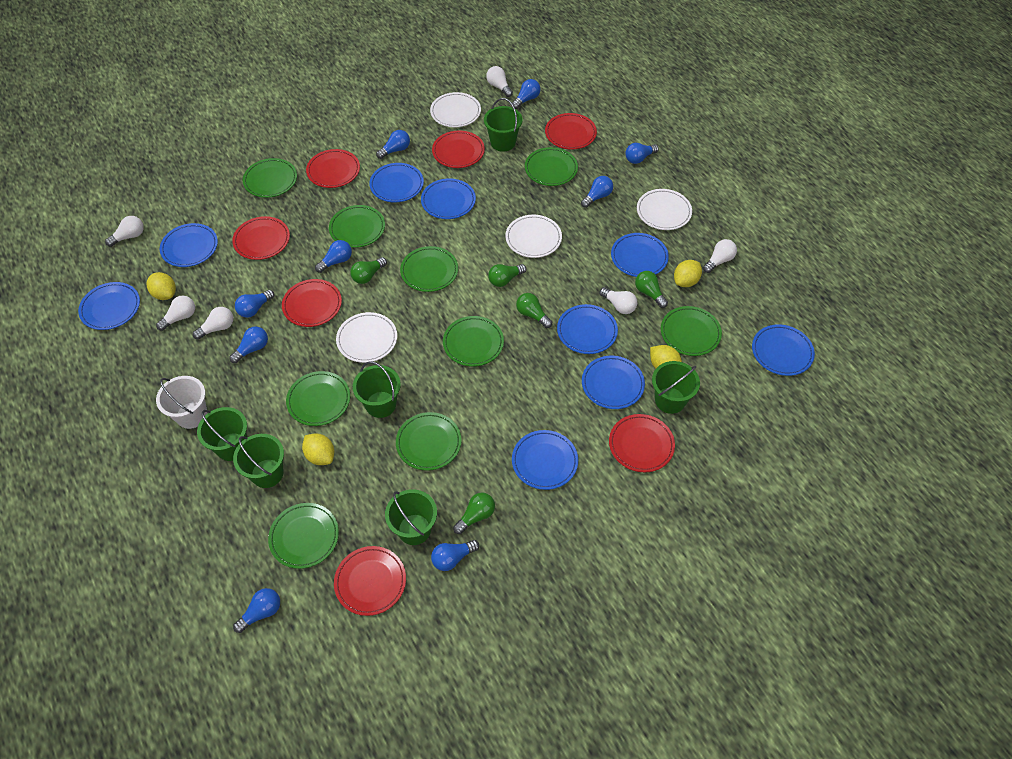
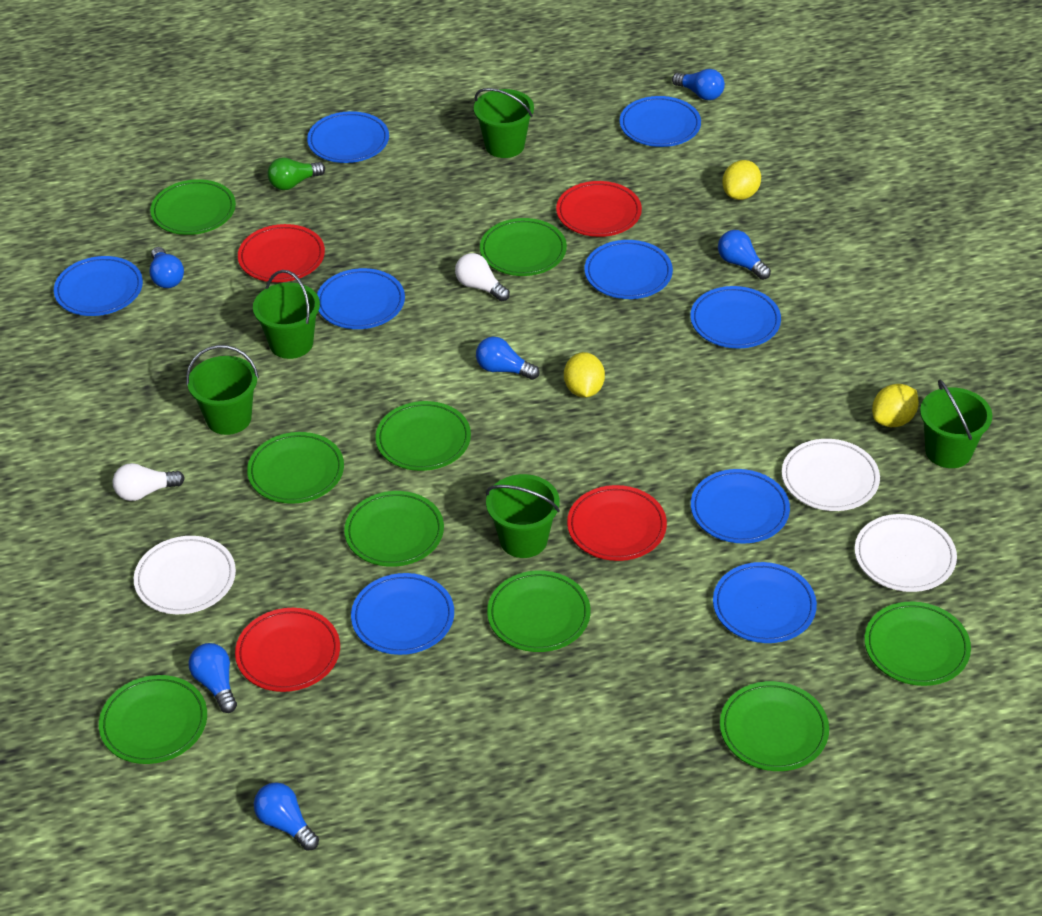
blue light bulb: [229,327,268,363] [233,588,280,633] [235,290,274,318] [315,240,352,273] [376,130,410,159] [431,540,479,571] [512,79,540,109] [581,176,613,208] [625,143,659,164] = 9 -> [149,247,184,288] [189,643,237,713] [254,782,319,851] [476,337,539,380] [672,69,725,100] [718,230,771,280] = 6
green bucket: [197,407,247,461] [233,434,284,488] [353,361,401,418] [385,489,437,545] [484,98,522,152] [652,361,700,414] = 6 -> [186,345,259,435] [253,270,320,359] [474,88,534,158] [486,474,560,558] [920,380,992,468] = 5
green light bulb: [350,257,387,284] [453,492,495,534] [488,264,526,287] [516,293,552,328] [635,271,668,308] = 5 -> [268,158,325,190] = 1
red plate: [232,216,290,260] [282,279,342,327] [306,149,360,188] [334,546,406,616] [432,130,485,168] [545,113,597,149] [609,414,675,472] = 7 -> [235,608,340,692] [238,224,325,282] [556,181,642,237] [567,485,667,561] = 4
white bucket: [156,376,207,429] = 1 -> none = 0
white light bulb: [105,216,144,247] [156,296,195,331] [193,307,233,340] [486,66,513,97] [600,287,637,314] [703,239,737,273] = 6 -> [113,463,185,501] [455,253,510,302] = 2
white plate: [336,312,397,363] [430,92,481,127] [505,215,562,258] [637,189,692,230] = 4 -> [134,536,236,614] [782,439,880,511] [855,514,957,592] = 3
yellow lemon: [146,272,176,300] [302,433,334,465] [650,345,682,369] [674,260,702,287] = 4 -> [564,352,605,398] [722,160,761,200] [872,384,919,427] = 3

